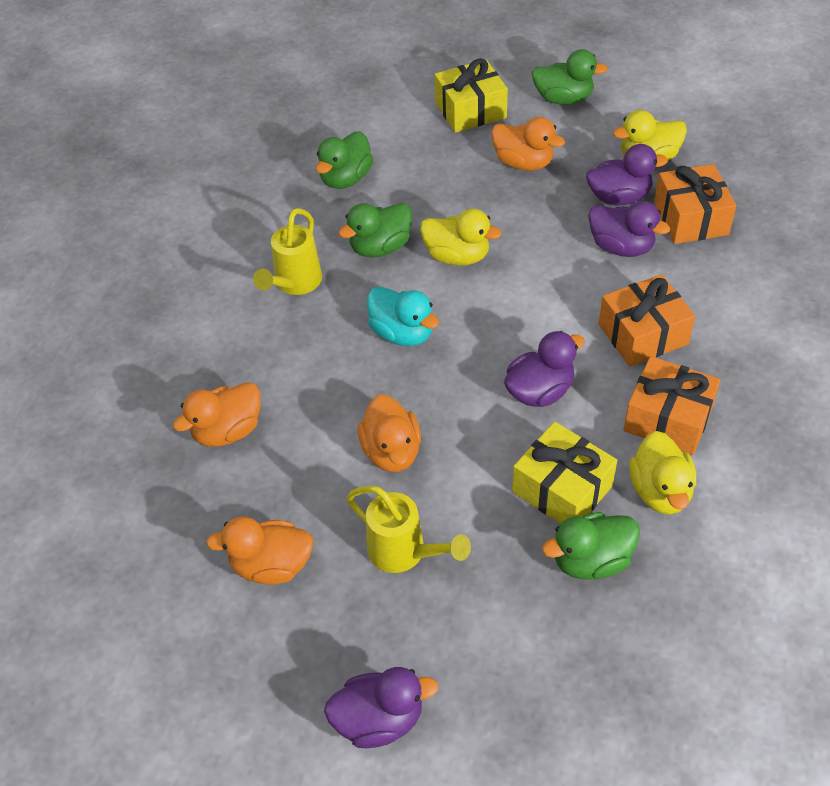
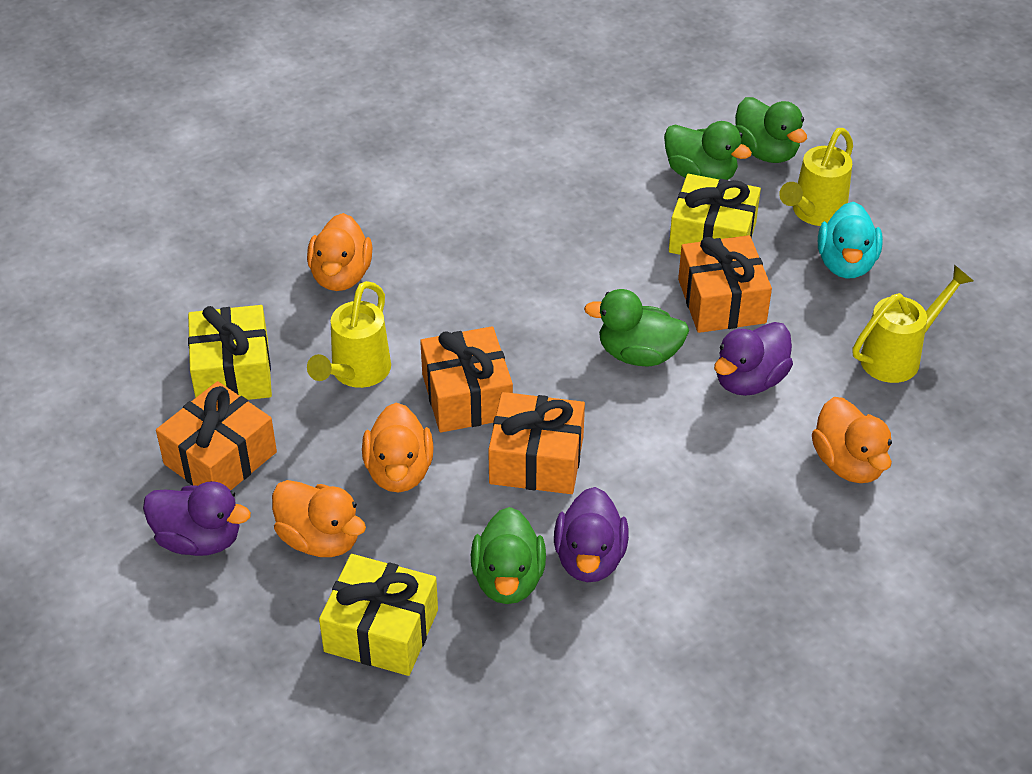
orange gift: [599,274,695,367] [623,356,721,455] [654,164,736,244] = 3 -> [156,381,277,490] [420,326,513,433] [488,392,585,494] [678,235,772,333] = 4
purple duck: [324,667,439,748] [504,331,585,407] [586,144,668,206] [588,201,670,257] = 4 -> [143,481,251,556] [554,487,629,582] [714,322,793,396] = 3
yellow duck: [420,209,502,266] [613,110,687,160] [629,431,696,514] = 3 -> none = 0
yellow gift: [434,58,508,133] [512,422,617,524] = 2 -> [188,305,272,400] [319,554,438,676] [669,174,761,255] = 3
yellow watering can: [253,208,322,295] [346,486,471,573] = 2 -> [307,281,391,388] [779,128,853,226] [853,265,973,383] = 3

